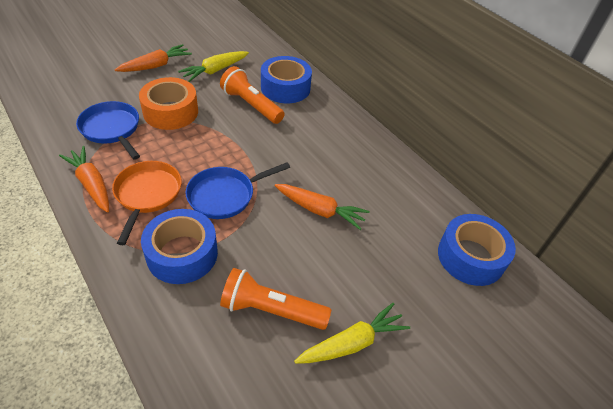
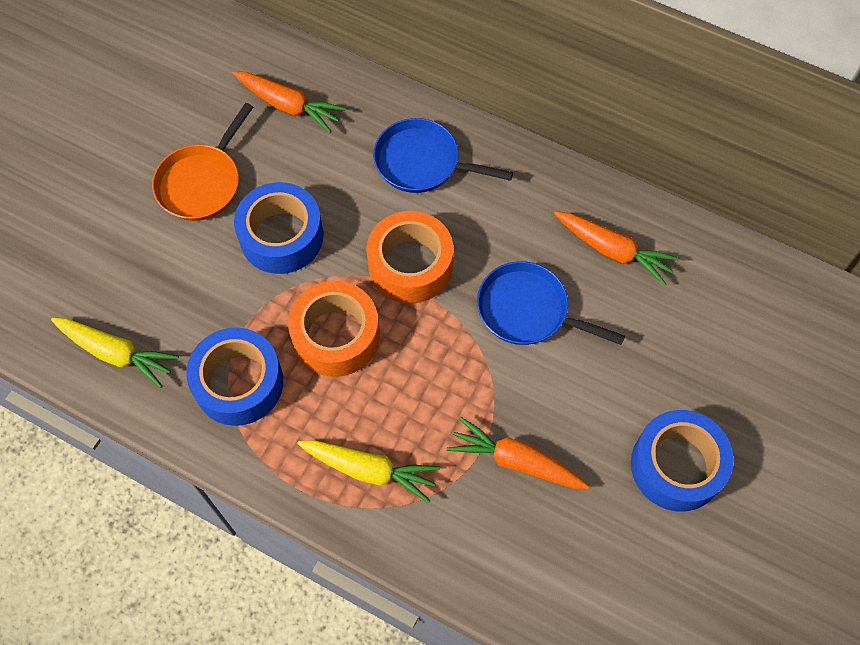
orange flashlight: [220,66,285,124] [220,268,331,330] = 2 -> none = 0
orange tape: [139,77,198,130] = 1 -> [288,281,380,377] [366,211,453,304] = 2

